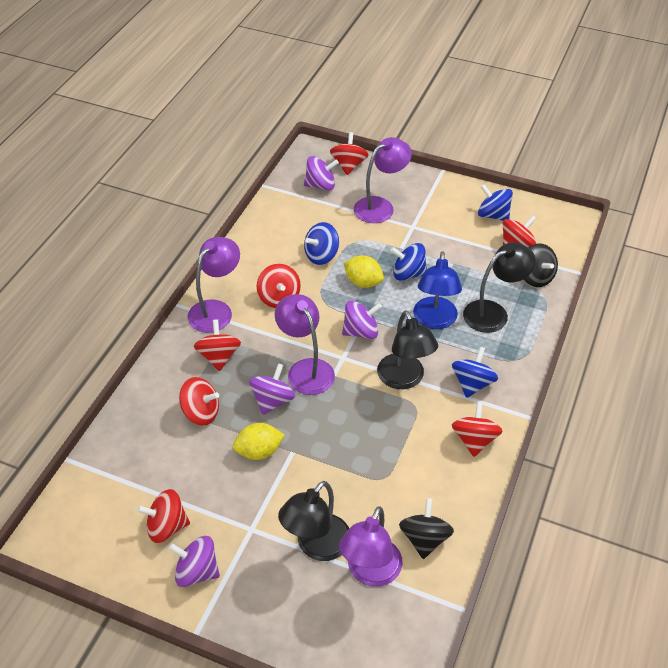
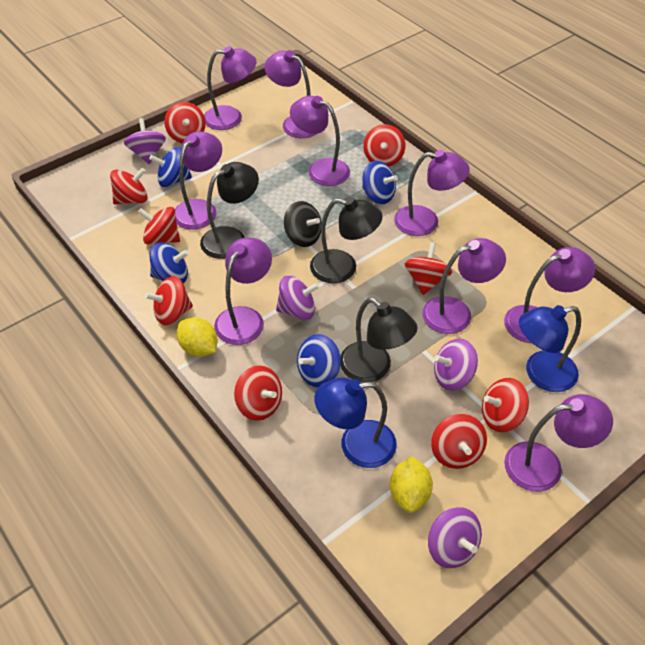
black spinning top: [399,498,454,559] [524,244,558,287] = 2 -> [284,201,322,247] = 1
blue lamp: [413,251,462,329] = 1 -> [314,377,397,468] [519,305,581,392] = 2
purple lamp: [187,237,240,333] [275,294,335,395] [339,506,403,587] [354,137,412,223] = 4 -> [175,131,222,230] [204,46,256,130] [214,238,272,345] [264,50,318,138] [290,96,350,186] [394,150,470,236] [422,238,506,334] [504,247,595,343] [504,394,613,492] = 9
red spinning top: [137,489,190,543] [179,377,219,426] [194,319,241,371] [257,264,301,308] [330,132,369,175] [452,401,502,457] [503,216,537,248] = 7 -> [110,168,148,204] [138,207,180,244] [145,276,193,325] [164,102,206,143] [234,365,282,421] [364,124,405,166] [405,242,452,295] [431,414,487,469] [482,378,529,432] = 9

